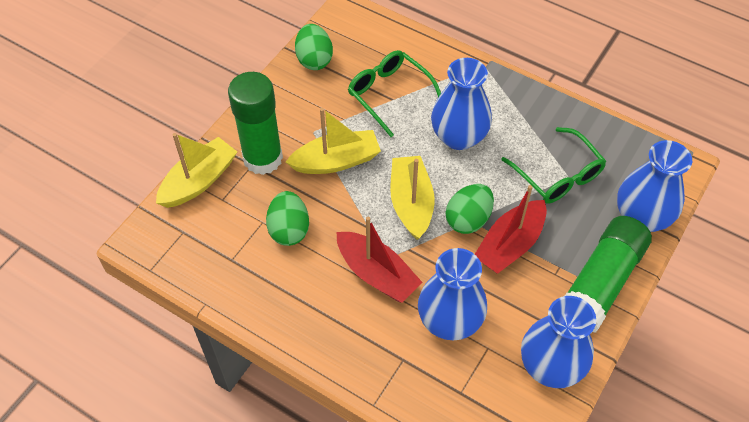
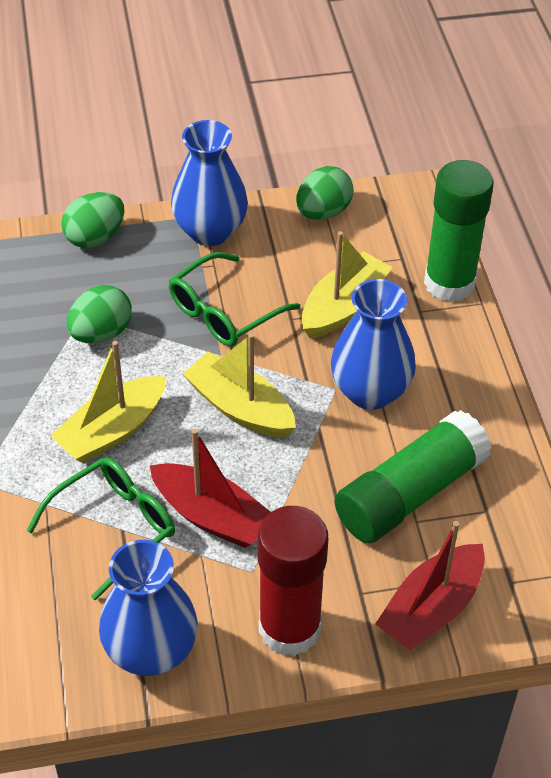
blue vase: [418,248,487,340] [431,58,492,150] [521,296,596,388] [617,140,692,232] = 4 -> [99,540,198,676] [171,120,248,246] [331,279,416,410] = 3
red glue stick: none = 0 -> [258,506,328,656] = 1

